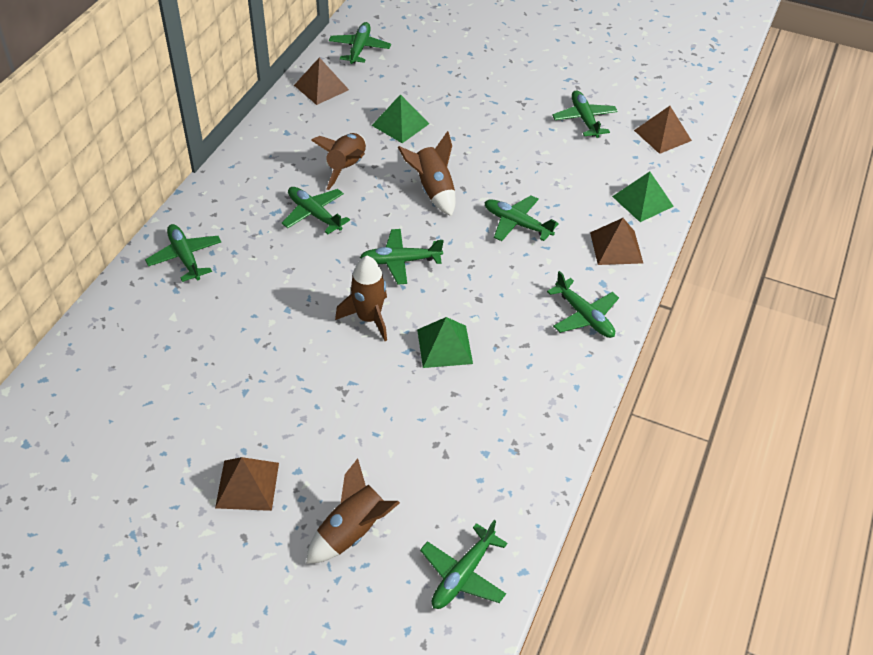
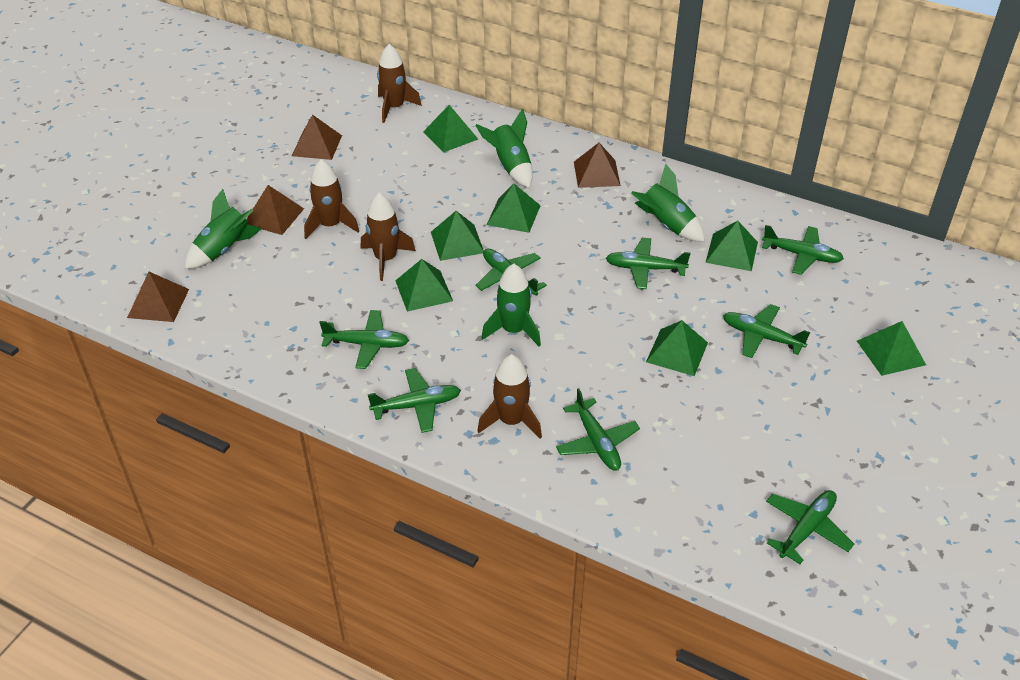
green pyramid: [371,94,429,143] [417,317,473,368] [612,172,674,222] = 3 -> [395,259,453,312] [423,105,478,153] [431,211,484,261] [487,184,541,233] [646,320,708,376] [705,221,758,271] [857,321,926,376] = 7
green rocket: none = 0 -> [185,189,262,269] [475,109,533,188] [482,264,541,347] [631,164,705,242] = 4

